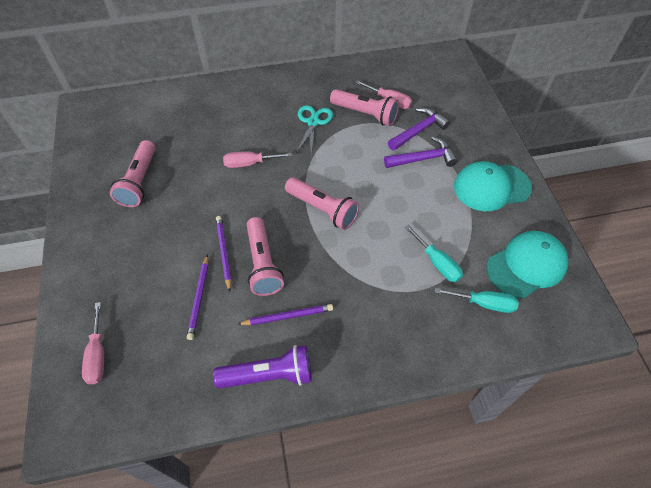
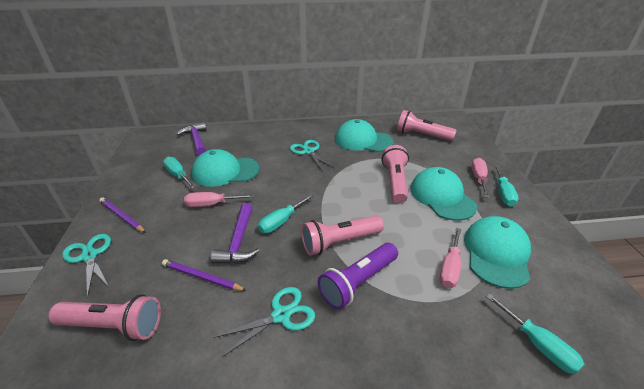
purple pencil: [187,254,208,340] [216,216,231,292] [237,304,333,325] = 3 -> [99,197,146,233] [162,259,247,291] = 2
turquoise cap: [454,161,532,211] [487,231,569,298] = 2 -> [192,149,259,187] [335,119,394,152] [410,167,477,221] [464,216,531,289] = 4
turquoise scissors: [296,105,333,156] = 1 -> [62,234,111,298] [214,287,315,357] [290,140,335,170] = 3
turquoise screwdriver: [405,225,463,282] [435,288,519,313] = 2 -> [163,157,196,188] [258,194,314,233] [486,293,584,374] [494,165,519,207] = 4

